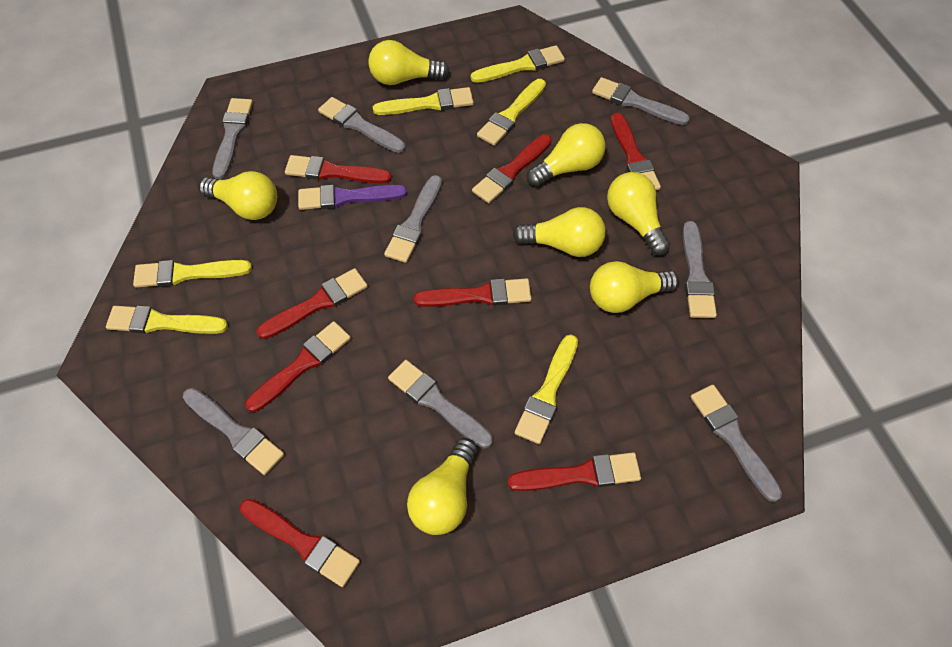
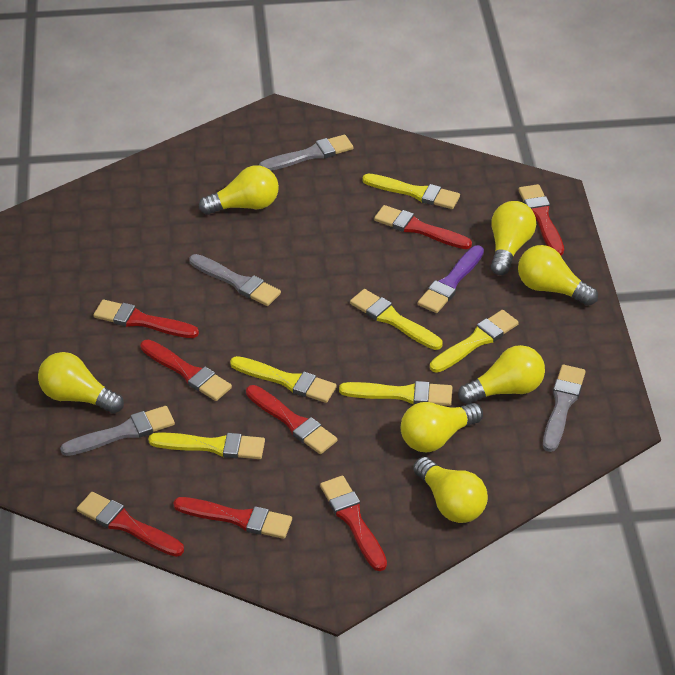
grey brush: [183,388,284,475] [212,98,253,180] [318,97,405,153] [384,175,442,263] [388,360,493,448] [592,77,690,125] [683,221,717,318] [691,385,782,502] = 8 -> [60,406,175,456] [189,254,281,306] [259,135,353,171] [543,365,586,452] = 4

